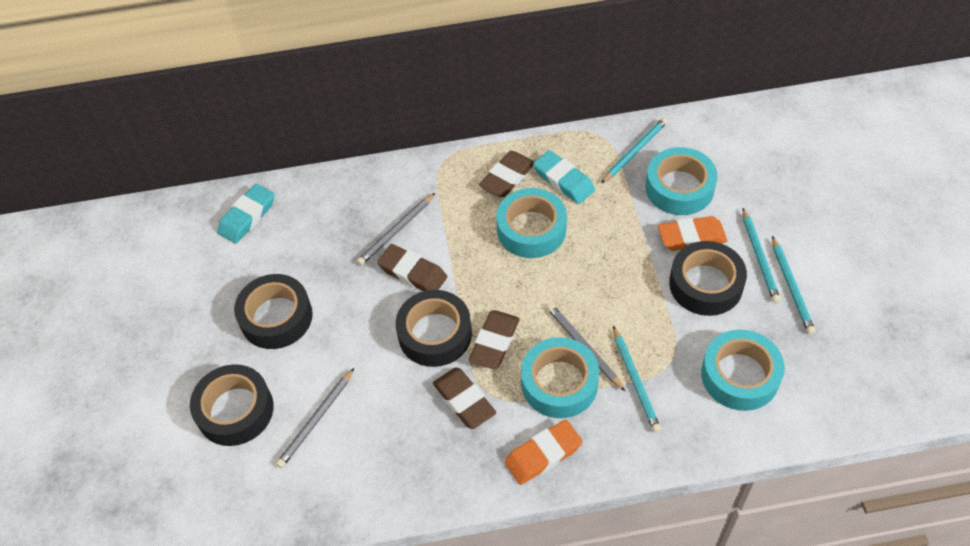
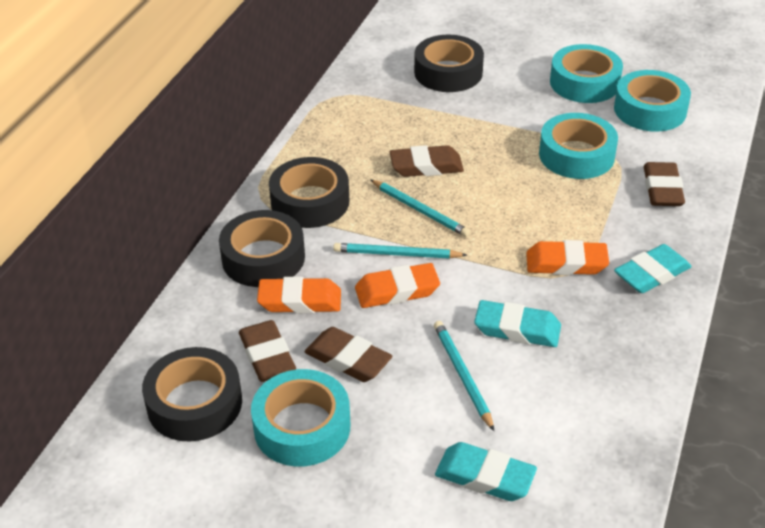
grey pencil: [276,368,354,468] [357,193,435,265] [547,304,625,391] = 3 -> none = 0
orange eraser: [505,419,583,485] [658,216,727,251] = 2 -> [257,277,341,313] [355,263,440,308] [526,240,609,275] = 3
turquoise eraser: [217,184,275,243] [533,150,595,204] = 2 -> [435,442,537,501] [474,300,561,347] [614,244,692,293] = 3
turquoise pencil: [601,117,668,183] [613,326,661,433] [742,208,781,303] [772,236,815,334] = 4 -> [333,243,467,259] [370,179,470,237] [434,321,494,431] = 3

